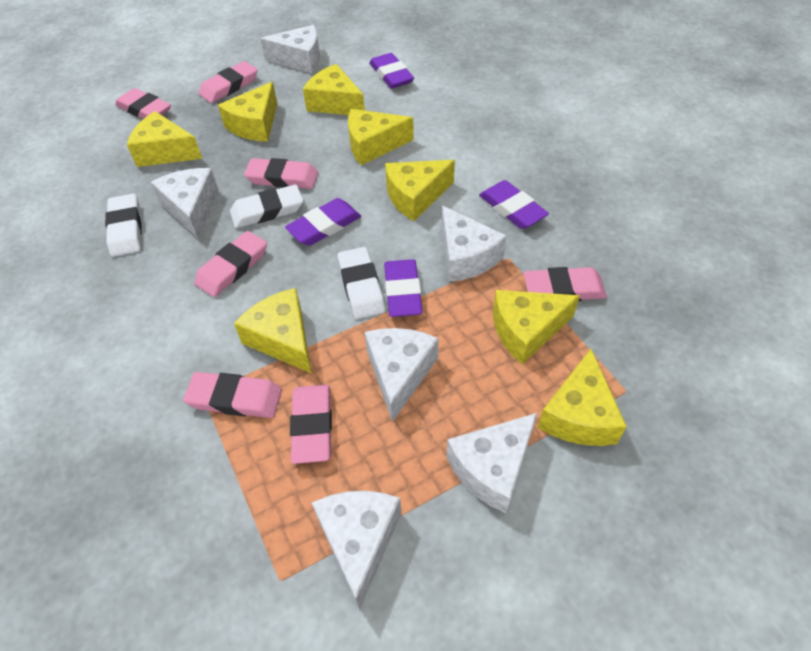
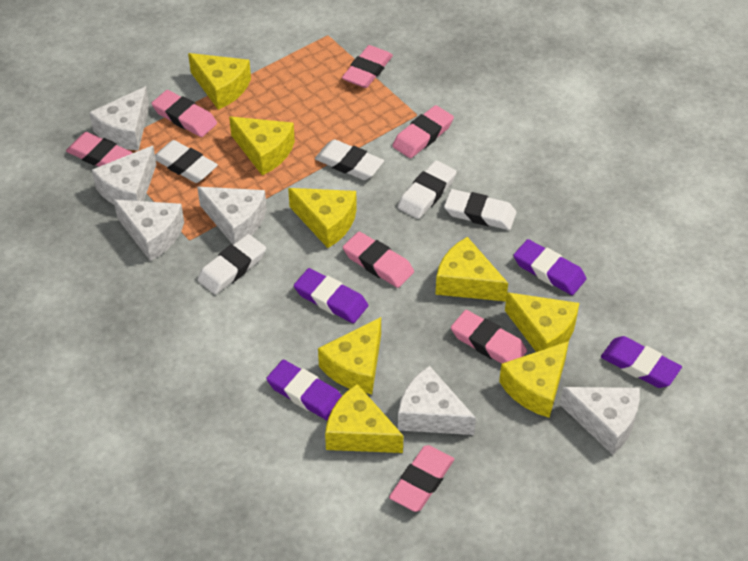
white eraser: [105,194,142,257] [230,184,303,228] [337,247,385,319] = 3 -> [155,140,218,183] [197,234,266,295] [315,139,384,180] [398,160,457,219] [444,189,516,230] = 5

